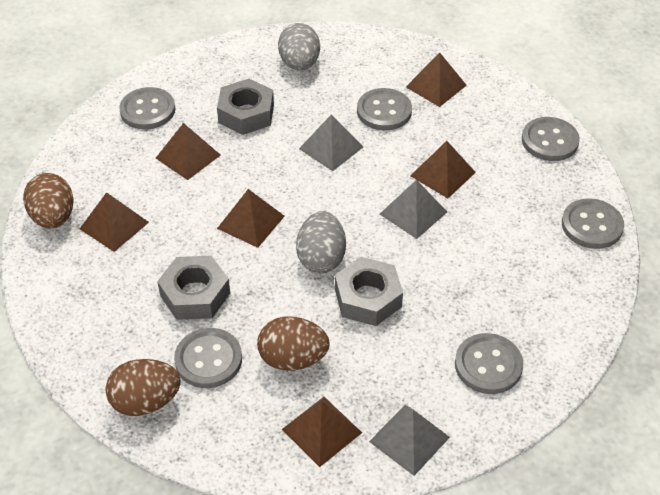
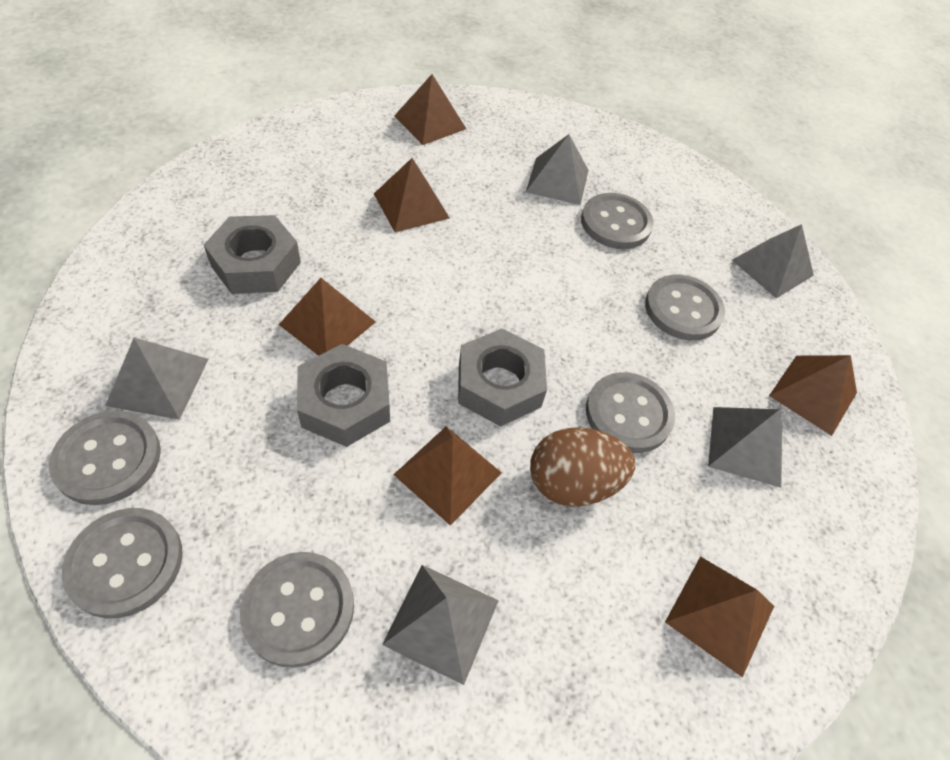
brown egg: [23,173,74,229] [105,359,181,416] [257,316,330,370] = 3 -> [530,427,635,506] = 1
grey egg: [278,23,320,71] [296,211,346,273] = 2 -> none = 0
grey pyramid: [299,114,363,171] [369,405,450,476] [380,180,447,239] = 3 -> [105,338,209,420] [382,565,499,685] [526,134,589,205] [708,407,782,488] [732,224,814,298] = 5

